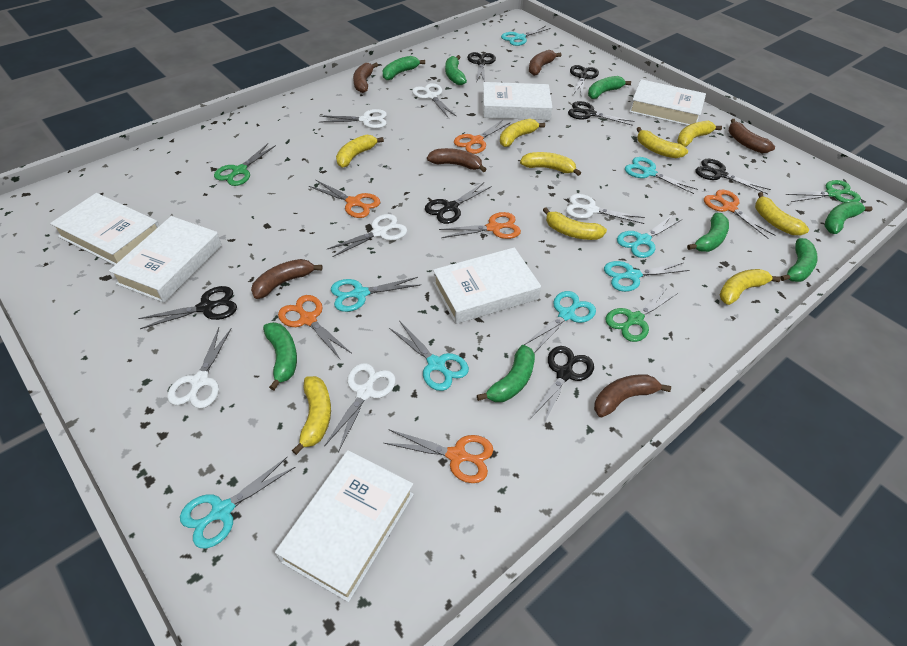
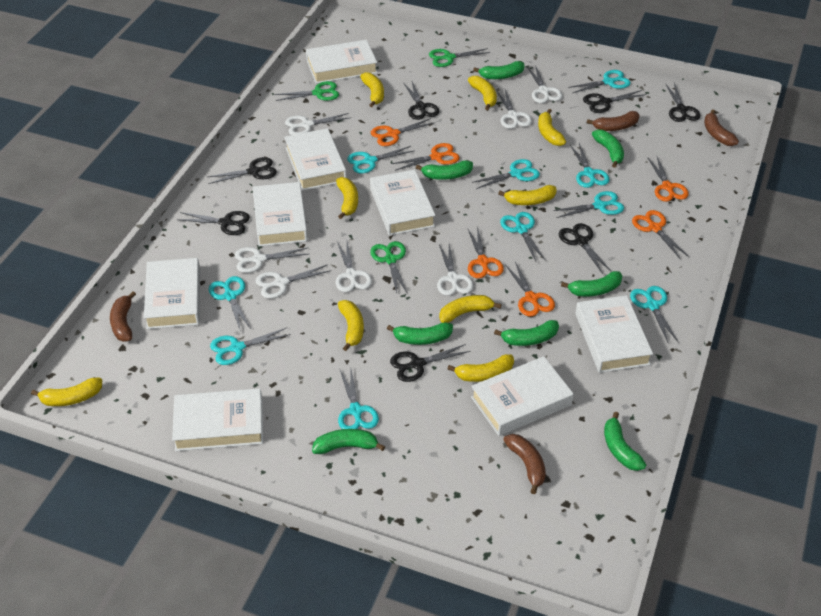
brown banana: [251,259,322,299] [353,63,378,93] [427,148,487,172] [529,50,561,76] [594,374,671,417] [729,119,775,153] = 6 -> [110,291,136,341] [503,434,546,494] [587,111,640,131] [704,109,739,146] = 4
turquoise scissors: [180,457,295,548] [331,277,420,312] [389,322,469,391] [501,26,551,46] [524,291,596,353] [604,261,689,292] [617,215,682,258] [625,157,698,194] = 8 -> [209,276,251,332] [210,328,291,365] [338,370,379,429] [347,146,414,173] [472,159,540,189] [500,212,546,261] [553,191,624,218] [568,70,631,93] [570,143,610,188] [630,286,678,342] = 10
white book: [50,193,159,265] [109,216,222,303] [275,450,414,602] [433,247,541,324] [482,82,553,120] [629,79,706,126] = 6 -> [144,258,200,329] [172,388,263,451] [253,182,308,247] [284,128,347,191] [306,40,377,84] [370,170,436,236] [471,356,574,436] [575,295,653,373] = 8
white scissors: [167,328,232,409] [320,109,387,129] [324,363,396,452] [327,214,407,257] [412,83,457,117] [566,194,645,224] = 6 -> [235,247,309,273] [255,264,330,298] [285,113,349,135] [336,241,372,292] [437,244,474,296] [496,90,532,129] [527,65,563,103] = 7

